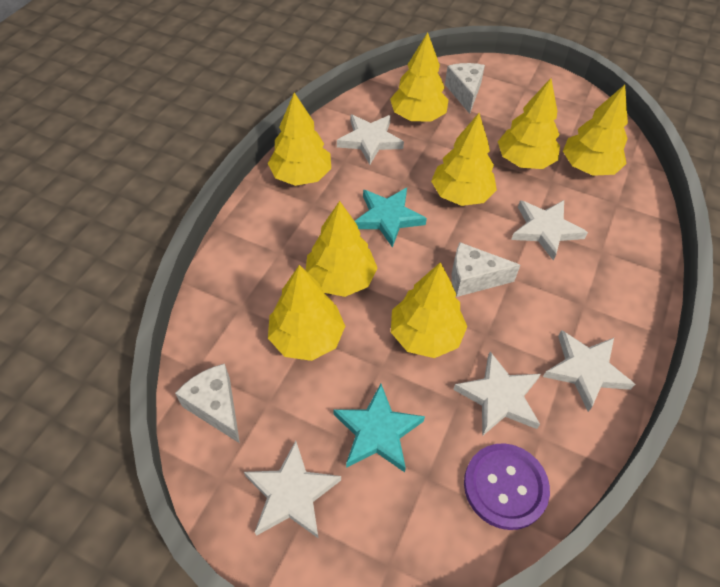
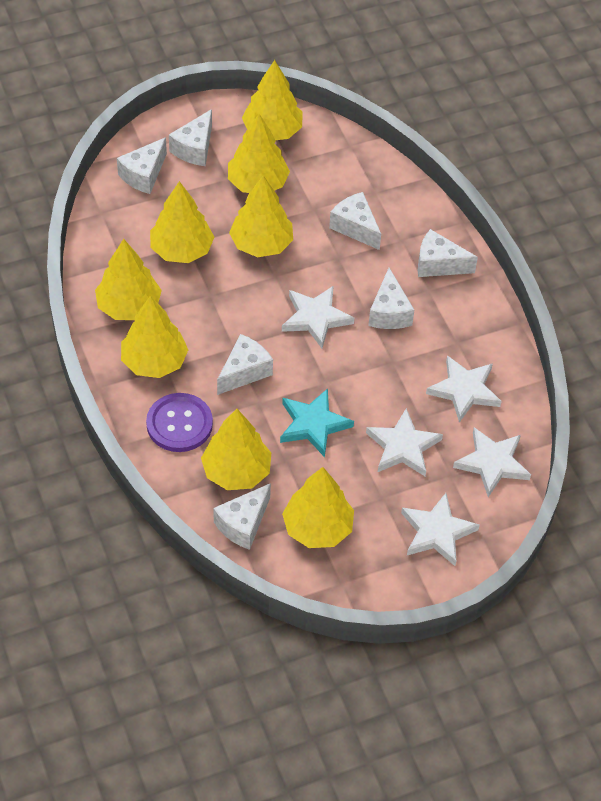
turquoise star: [333,384,425,472] [355,188,427,248] = 2 -> [280,388,354,457] = 1
white cheese: [175,364,240,443] [445,63,485,114] [452,242,520,297] = 3 -> [117,137,167,194] [169,109,212,166] [213,483,271,550] [217,334,273,395] [329,192,381,250] [368,268,414,329] [418,229,478,277] = 7

